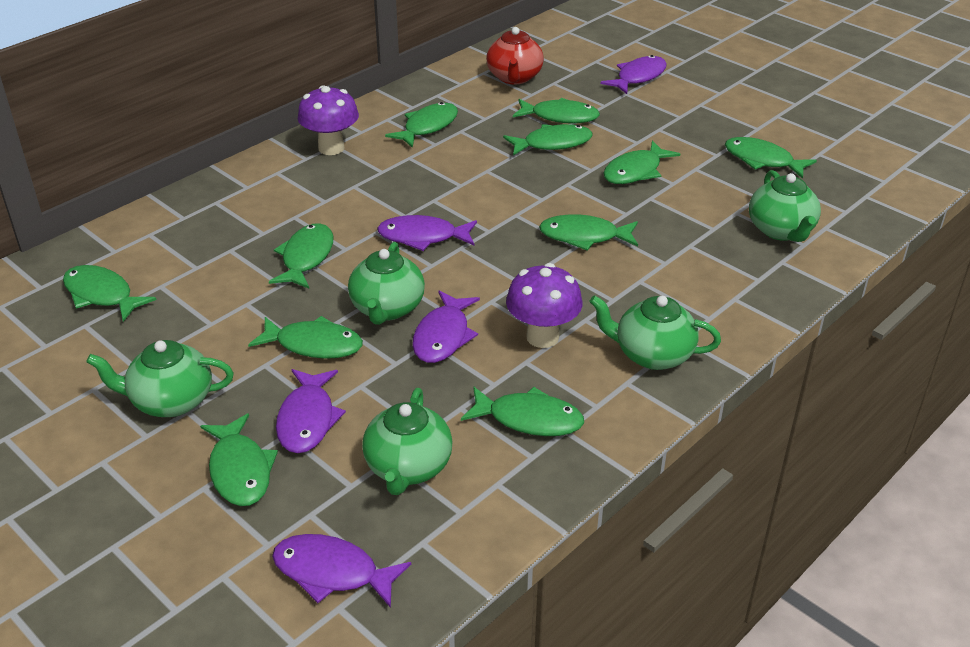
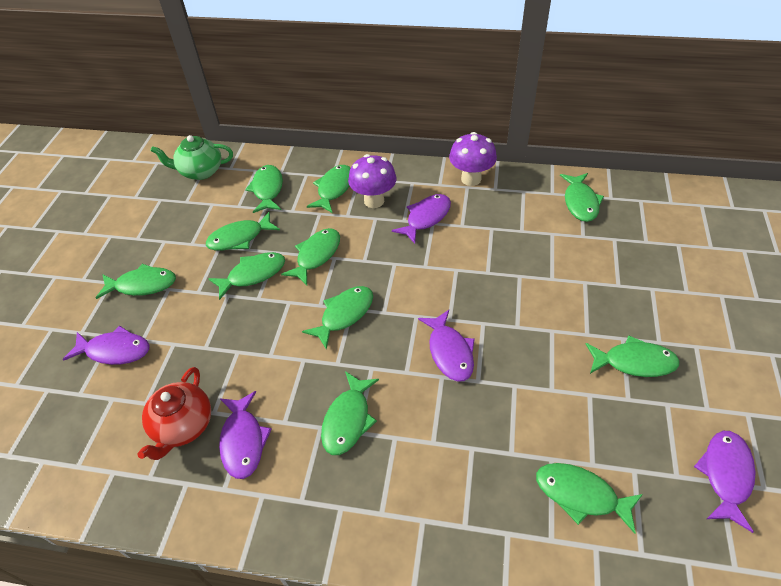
green teapot: [86,340,234,417] [348,242,425,325] [362,388,452,495] [589,295,721,370] [749,170,821,242] = 5 -> [150,135,233,180] = 1

